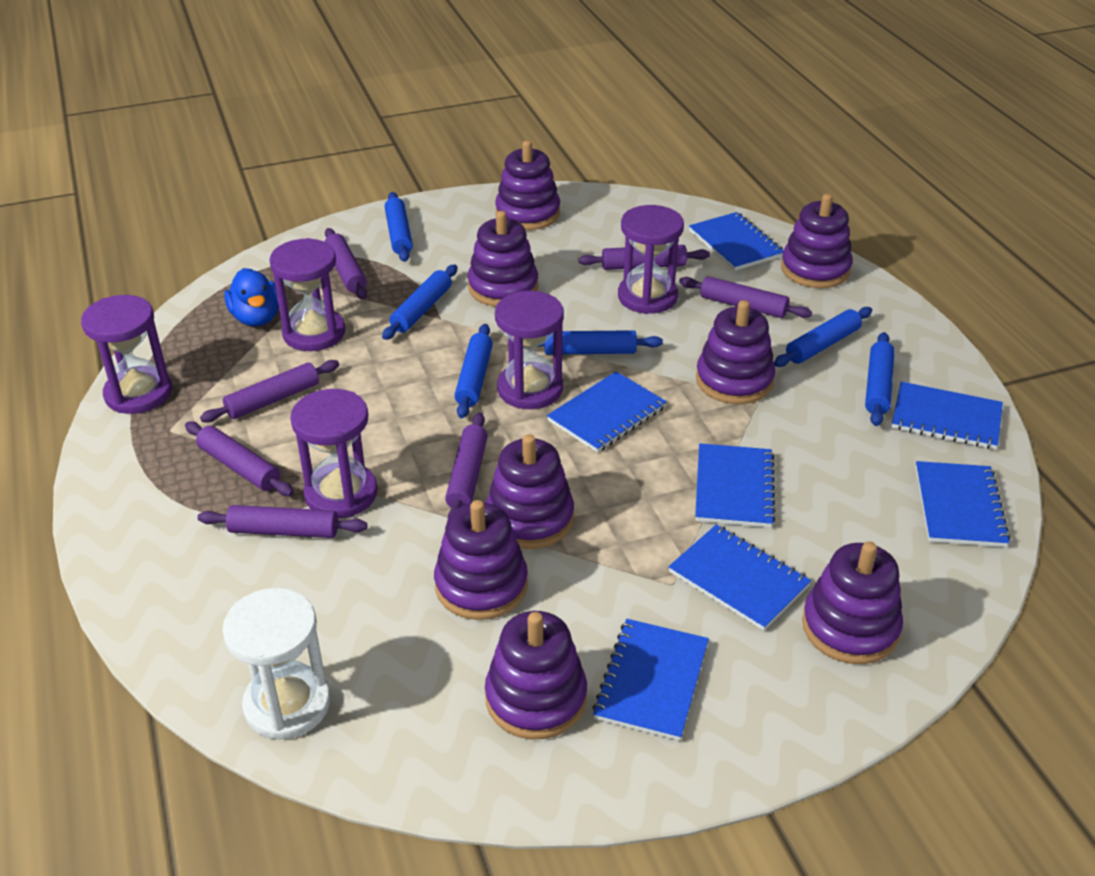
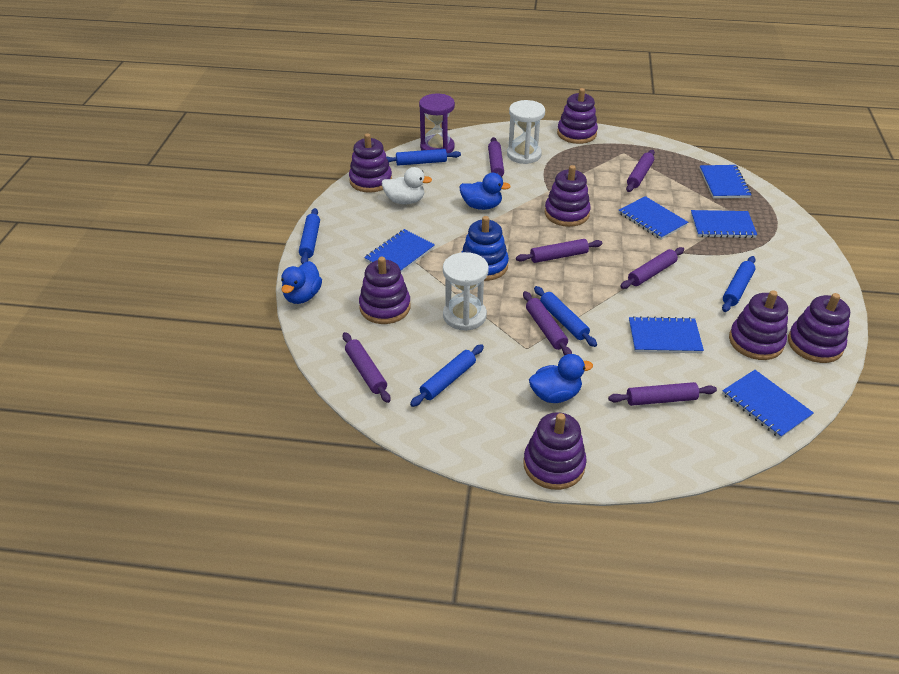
blue duck: [224,268,279,327] = 1 -> [281,261,322,304] [459,173,511,210] [529,354,593,403] = 3
blue notebook: [547,371,667,453] [592,619,709,741] [669,524,811,631] [689,212,783,271] [695,443,776,528] [892,382,1003,450] [916,461,1011,547] = 7 -> [364,229,435,273] [619,196,688,239] [629,316,704,353] [691,210,757,238] [699,165,751,199] [722,370,814,438] = 6
blue rolling pin: [382,265,457,340] [385,192,413,262] [455,324,493,419] [523,330,663,355] [774,307,872,367] [865,332,895,426] = 6 -> [299,208,320,264] [386,149,461,166] [410,344,484,407] [534,286,597,347] [722,256,756,312] = 5
blue stacking toy: none = 0 -> [461,216,509,281] = 1
purple hourglass: [81,295,172,414] [269,238,345,351] [290,389,377,518] [495,291,564,409] [618,205,684,314] = 5 -> [419,94,455,153] = 1
purple stacking toy: [434,500,528,620] [468,211,538,307] [485,611,587,740] [486,434,574,549] [495,140,560,230] [696,300,775,404] [781,193,853,288] [802,541,903,664] = 8 -> [349,133,392,193] [359,257,411,324] [523,412,587,490] [545,165,591,227] [557,88,598,144] [729,290,788,360] [788,293,850,363] = 7
white duck: none = 0 -> [382,167,432,204] = 1
white hourglass: [222,588,330,740] = 1 -> [443,252,489,331] [507,100,545,164] = 2

